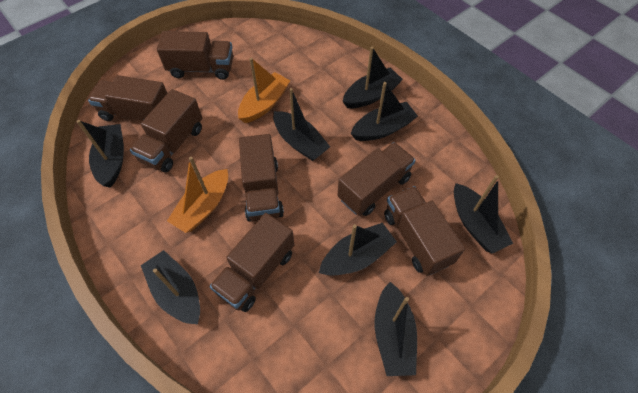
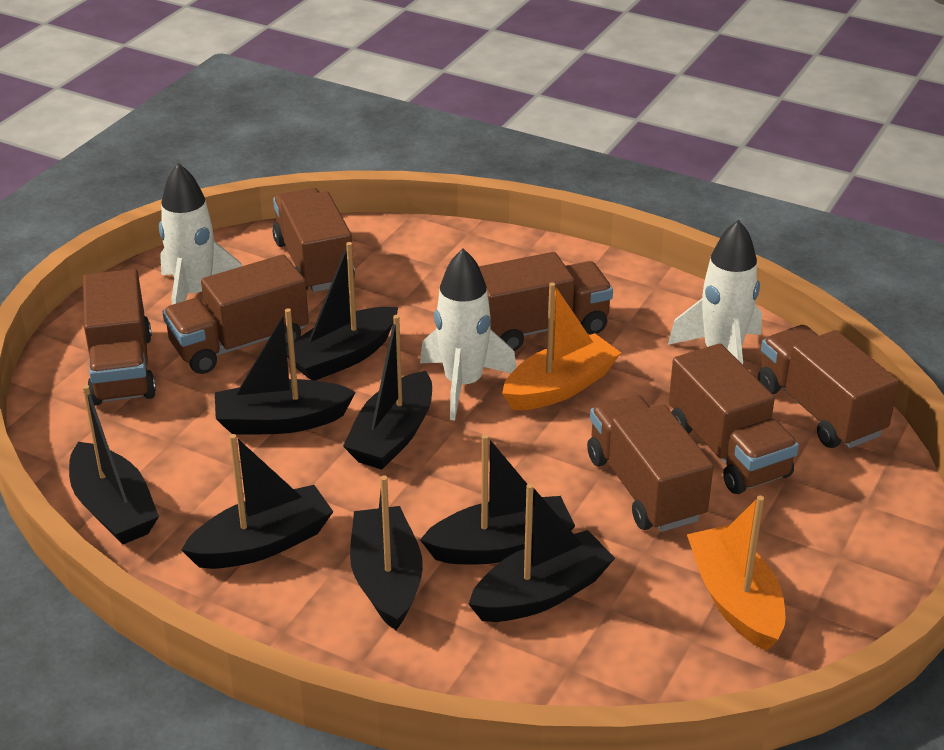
white rocket: none = 0 -> [159,163,242,305] [420,248,517,421] [668,220,762,365] = 3

